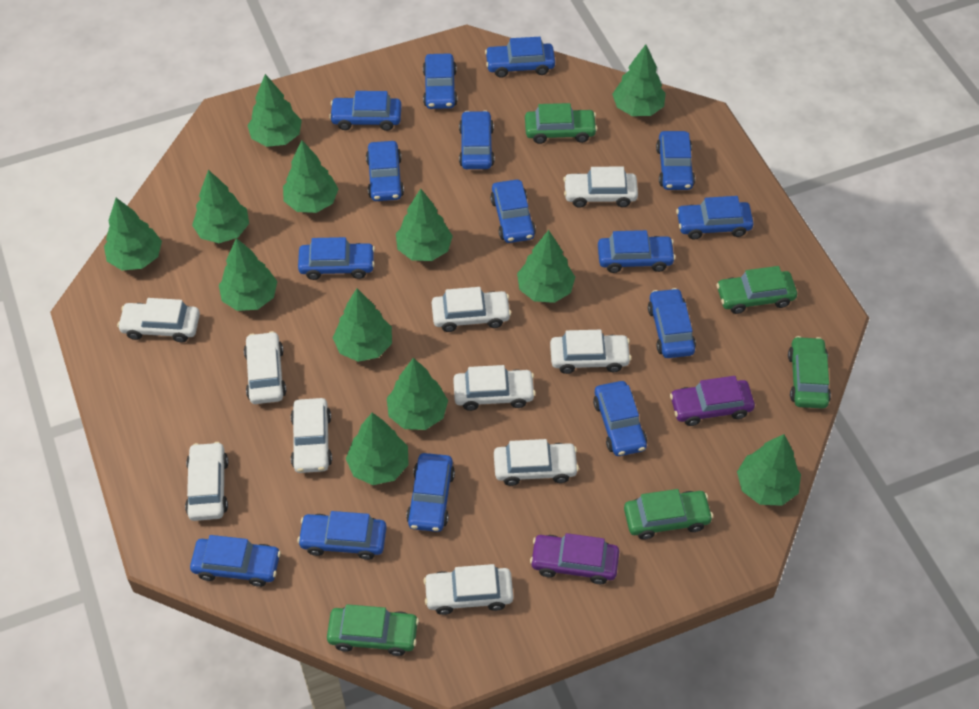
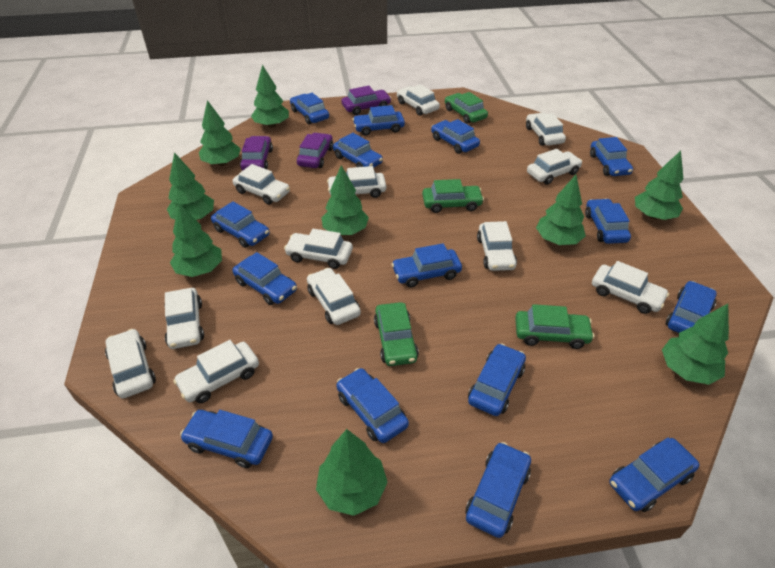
green car: [327,604,419,656] [525,103,597,144] [624,489,713,540] [716,266,797,314] [788,336,831,409] = 5 -> [374,302,419,366] [422,179,484,213] [445,92,488,124] [515,304,594,349] = 4
green tree: [104,198,162,270] [192,170,249,243] [219,238,278,311] [247,74,302,147] [283,141,338,213] [333,289,392,362] [346,413,409,485] [387,358,448,430] [396,189,453,261] [517,230,575,303] [612,44,666,116] [737,434,801,506] = 12 -> [167,152,214,220] [170,203,222,277] [199,100,241,166] [251,65,289,128] [316,429,388,516] [321,165,369,235] [536,175,586,245] [635,151,683,220] [662,304,729,385] = 9
purple car: [530,533,619,584] [670,376,755,426] = 2 -> [240,136,273,170] [297,133,333,168] [341,86,391,115] = 3
white car: [117,298,200,343] [185,442,229,521] [244,331,286,404] [291,398,332,473] [423,564,513,615] [432,287,511,332] [453,365,536,411] [494,439,579,486] [550,330,631,374] [563,167,638,208] = 10 -> [105,329,156,399] [164,288,204,349] [173,340,259,403] [233,164,290,205] [284,229,353,269] [307,268,361,325] [327,166,386,198] [397,84,440,116] [477,221,517,271] [526,113,566,146] [527,149,582,185] [592,261,669,314] = 12

